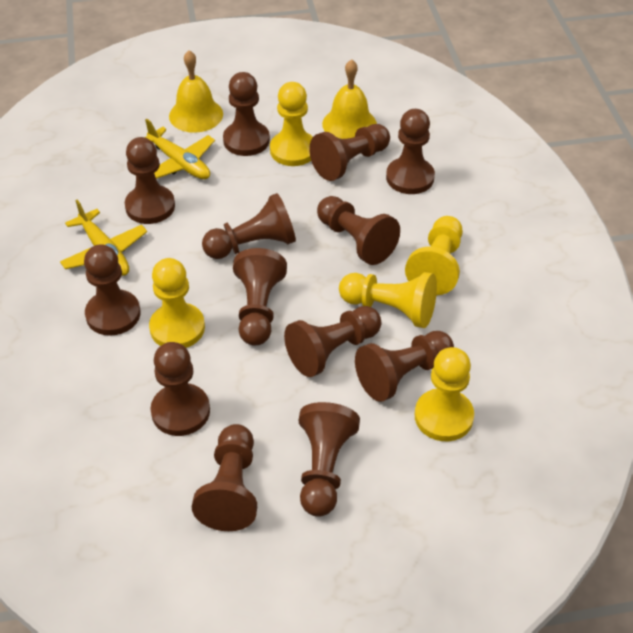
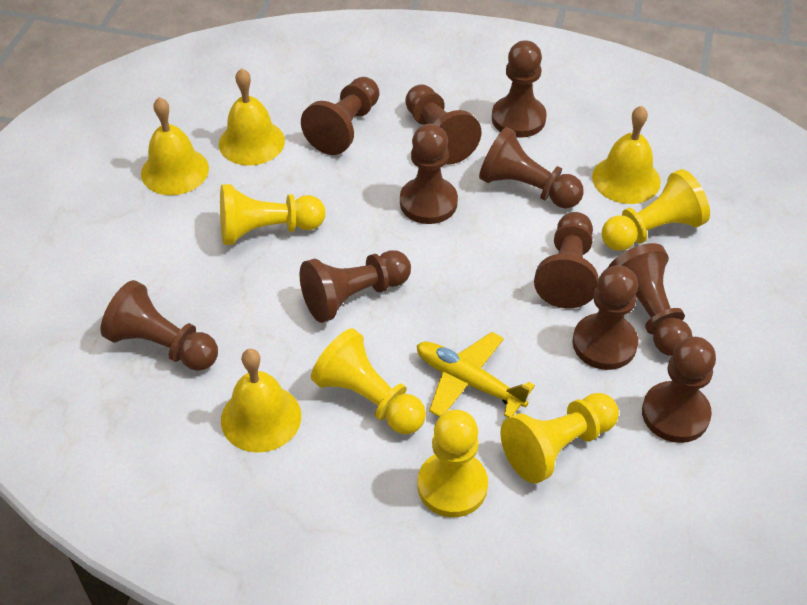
brown pawn: [84,244,140,336] [125,137,175,224] [151,342,210,436] [192,424,257,531] [202,193,296,259] [223,72,270,156] [233,248,287,346] [284,306,381,377] [299,402,360,517] [309,124,390,181] [317,196,400,265] [355,331,454,402] [386,109,435,194] = 13 -> [100,280,218,371] [300,250,411,323] [301,77,380,155] [400,124,458,224] [405,84,481,164] [479,127,584,209] [492,40,547,138] [534,212,598,308] [572,265,638,370] [608,243,693,356] [642,337,716,443] = 11
yellow bell: [169,50,223,133] [322,59,377,139] = 2 -> [141,97,209,195] [219,68,285,166] [221,349,301,452] [592,106,661,204] = 4
yellow plane: [60,200,147,276] [145,119,215,179] = 2 -> [417,332,535,418] = 1

